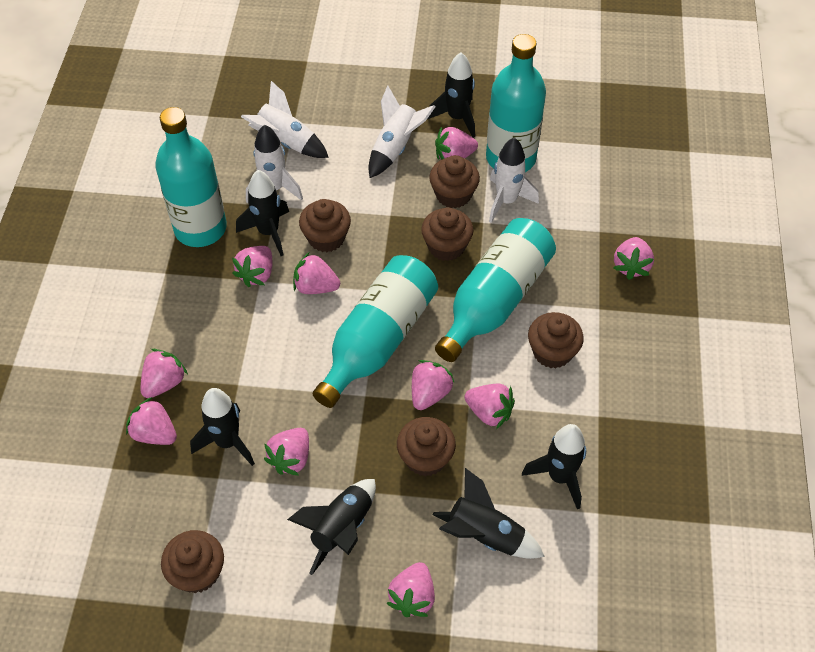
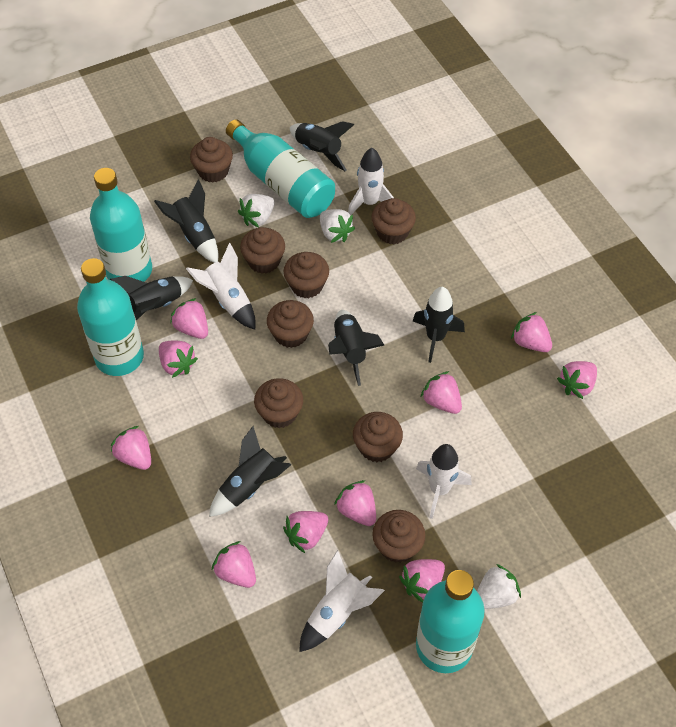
brown cupcake: [161,530,224,593] [299,199,351,252] [397,417,456,477] [421,207,473,261] [429,155,480,208] [528,312,584,369] = 6 -> [190,137,233,183] [240,227,285,274] [254,378,303,428] [267,300,314,348] [284,252,329,298] [353,412,403,462] [371,198,416,244] [372,510,425,563] = 8
white strawberry: none = 0 -> [238,194,275,227] [320,209,355,243] [477,564,521,609] = 3

